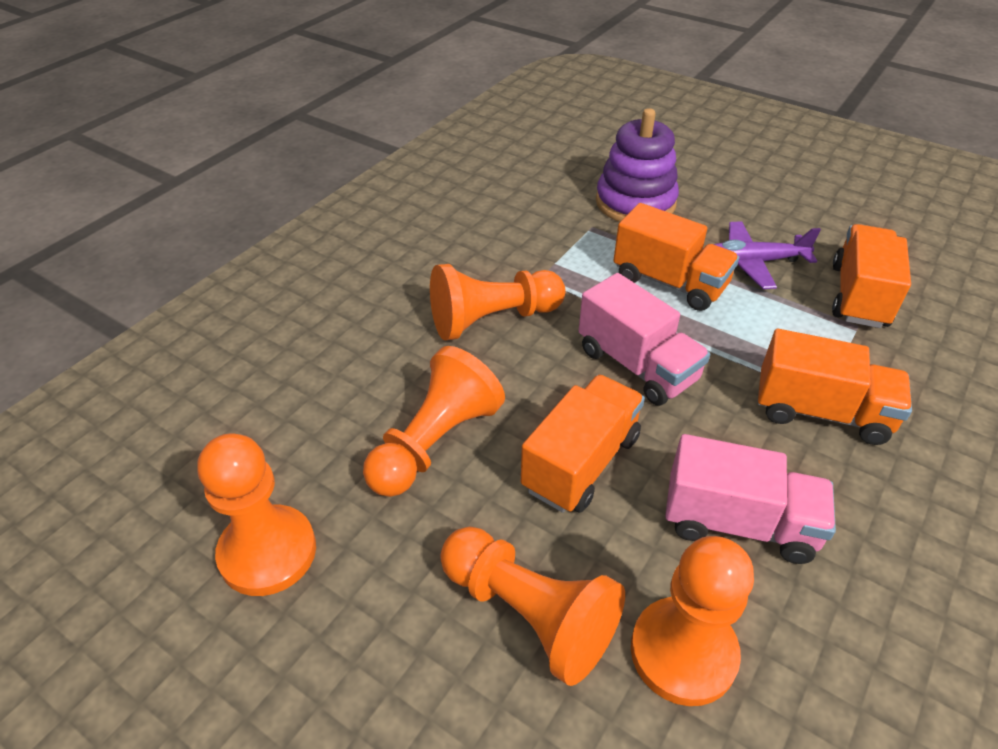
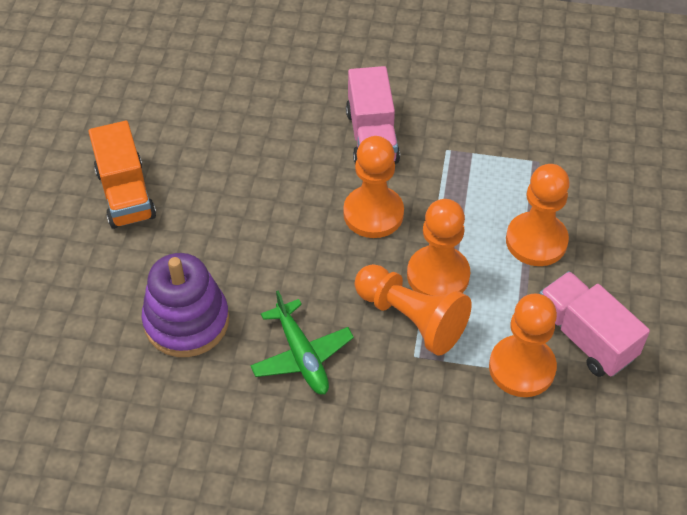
green plane: none = 0 -> [250,291,354,394] = 1
orange truck: [521,374,645,513] [613,203,739,311] [758,329,912,445] [832,224,911,328] = 4 -> [89,121,156,229] = 1
purple plane: [702,221,821,289] = 1 -> none = 0

